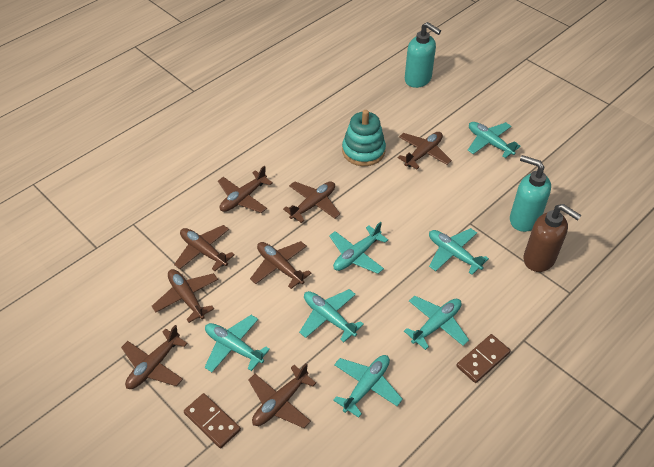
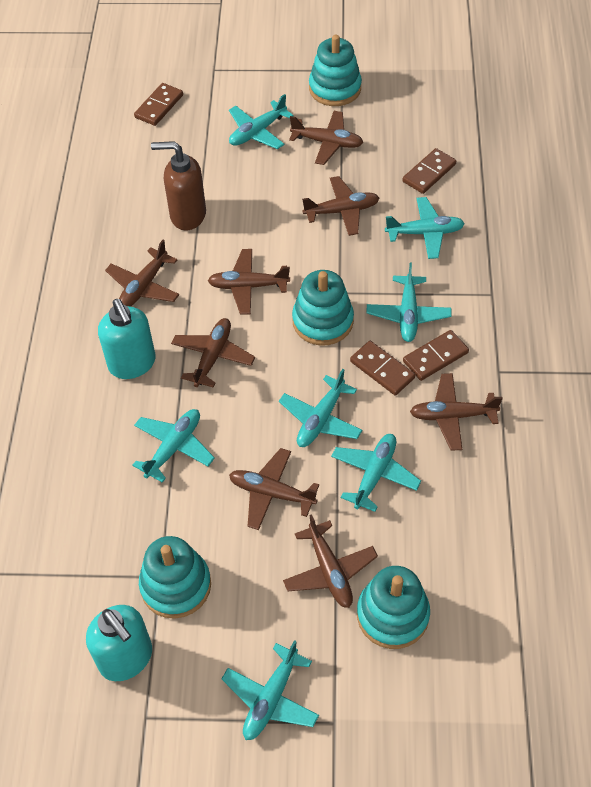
brown domino: [184,393,241,448] [456,334,511,383] = 2 -> [134,83,183,126] [350,341,415,395] [402,148,456,194] [403,330,469,381] = 4
turquoise stacking toy: [342,110,386,166] = 1 -> [139,536,211,619] [292,270,354,346] [309,35,362,106] [357,566,430,649] = 4

